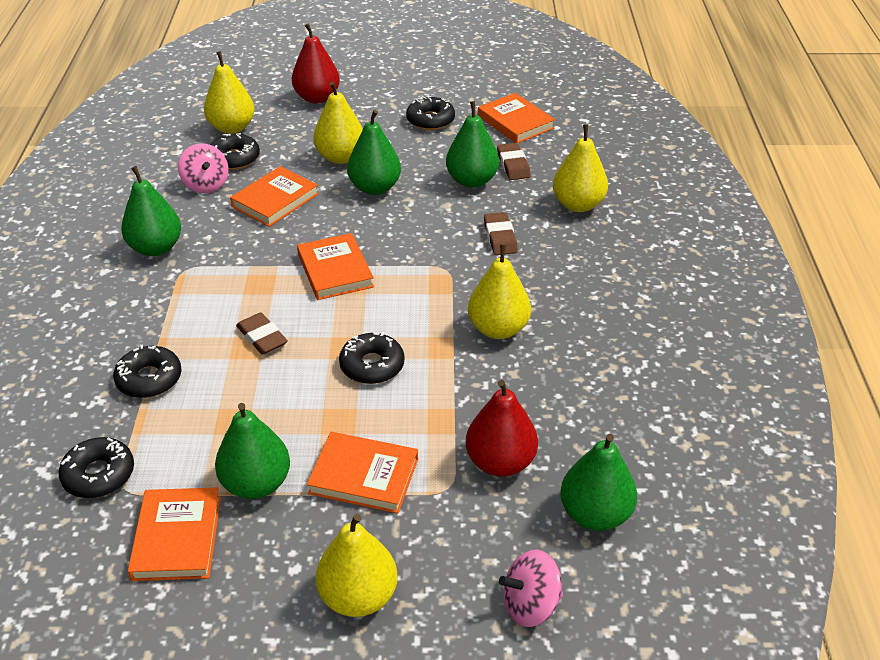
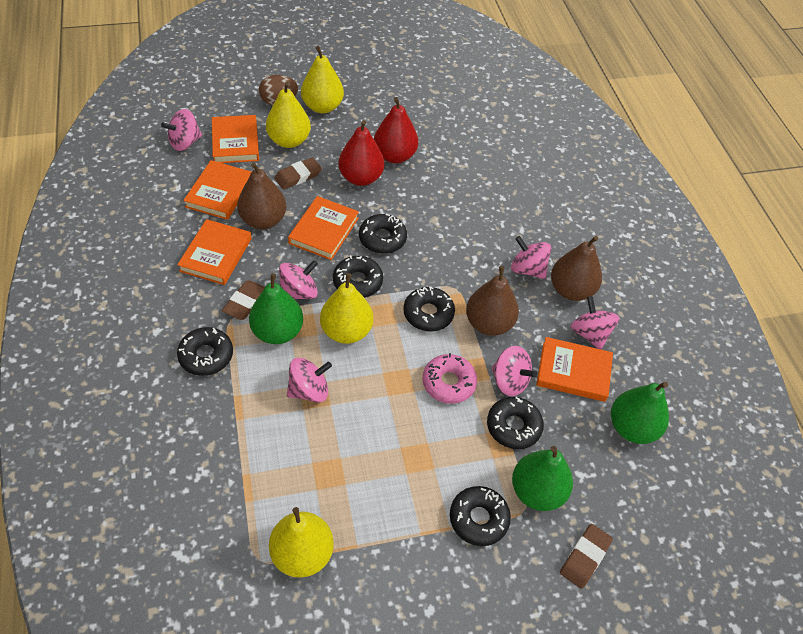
black donut: [59,437,134,498] [113,345,182,398] [210,133,260,170] [339,332,404,384] [406,95,455,130] = 5 -> [177,327,233,376] [333,255,383,298] [359,214,407,254] [404,286,455,331] [450,486,511,546] [487,397,544,449] = 6
brown egg: none = 0 -> [259,75,298,105] = 1
brown pear: none = 0 -> [237,162,286,229] [466,266,519,336] [551,236,602,301] = 3
green pear: [121,166,181,256] [215,403,290,499] [347,110,401,195] [446,101,499,188] [560,434,637,531] = 5 -> [249,273,303,344] [512,446,573,511] [611,382,669,444] = 3
pink donut: none = 0 -> [423,353,477,404] = 1
pink spinning top: [178,143,229,193] [499,550,563,627] = 2 -> [161,109,202,151] [279,260,318,299] [287,358,332,403] [492,346,537,396] [511,236,552,279] [571,296,620,349] = 6
yellow pear: [204,51,255,134] [313,81,363,164] [316,514,397,617] [468,244,531,339] [553,124,608,212] = 5 -> [266,82,311,148] [269,507,334,578] [301,46,344,113] [320,273,373,344] = 4

